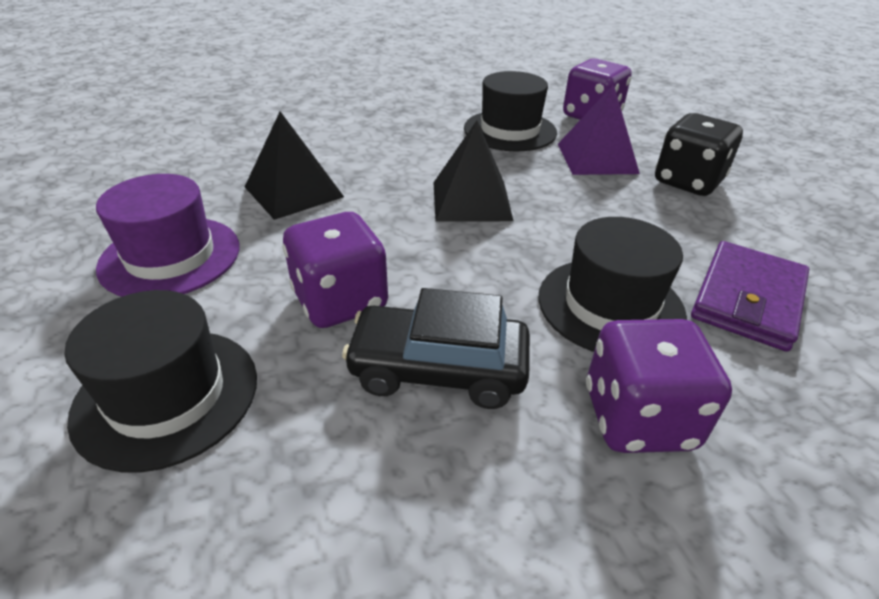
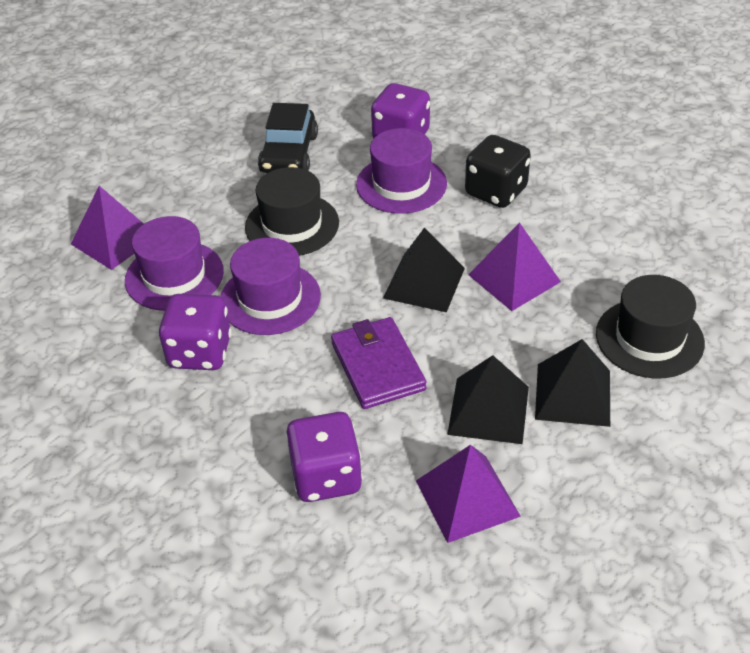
black hat: [64,290,257,473] [464,71,557,151] [538,217,687,352] = 3 -> [245,167,339,256] [596,275,705,378] = 2
black pyramid: [245,111,344,220] [433,121,514,221] = 2 -> [383,227,465,312] [447,355,529,444] [535,339,610,427] = 3
purple hat: [96,174,239,297] = 1 -> [125,216,224,311] [220,238,321,335] [356,128,447,214] = 3
purple pyramid: [558,84,640,175] = 1 -> [71,186,144,270] [416,445,521,543] [468,222,561,311] = 3

